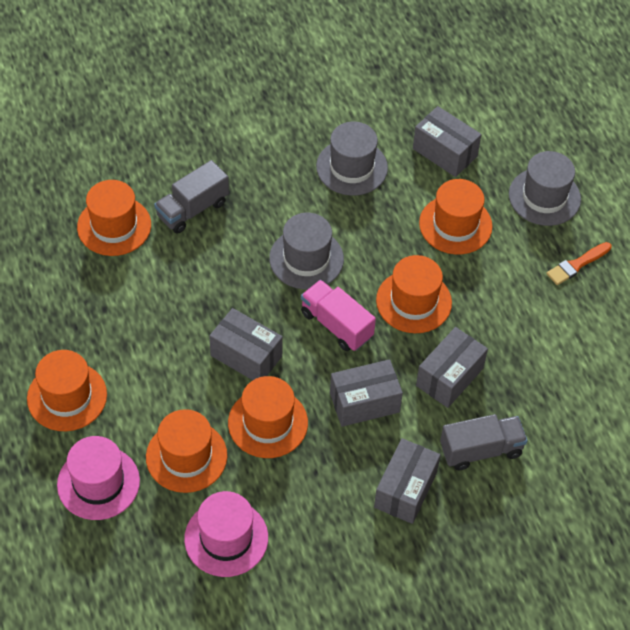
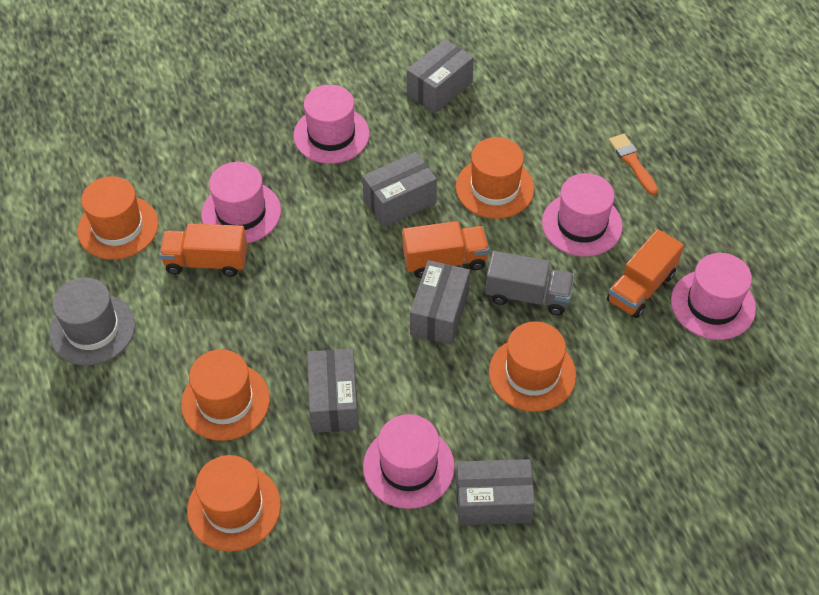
grey hat: [269,213,344,289] [316,122,388,196] [509,151,581,226] = 3 -> [49,278,135,365] = 1
grey truck: [154,160,229,234] [440,414,528,471] = 2 -> [485,251,575,315] = 1
orange hat: [27,350,107,431] [77,180,151,256] [146,409,227,493] [228,376,308,458] [376,255,452,333] [419,179,493,255] = 6 -> [77,176,159,260] [181,349,270,441] [187,455,281,552] [456,137,535,219] [489,322,576,412] = 5
orange truck: none = 0 -> [159,223,248,277] [402,221,489,278] [607,229,684,318] = 3
pink hat: [57,436,140,520] [184,491,268,577] = 2 -> [201,162,281,243] [293,85,369,164] [363,414,455,509] [542,173,623,257] [671,253,756,340] = 5
pink truck: [301,280,376,351] = 1 -> none = 0

